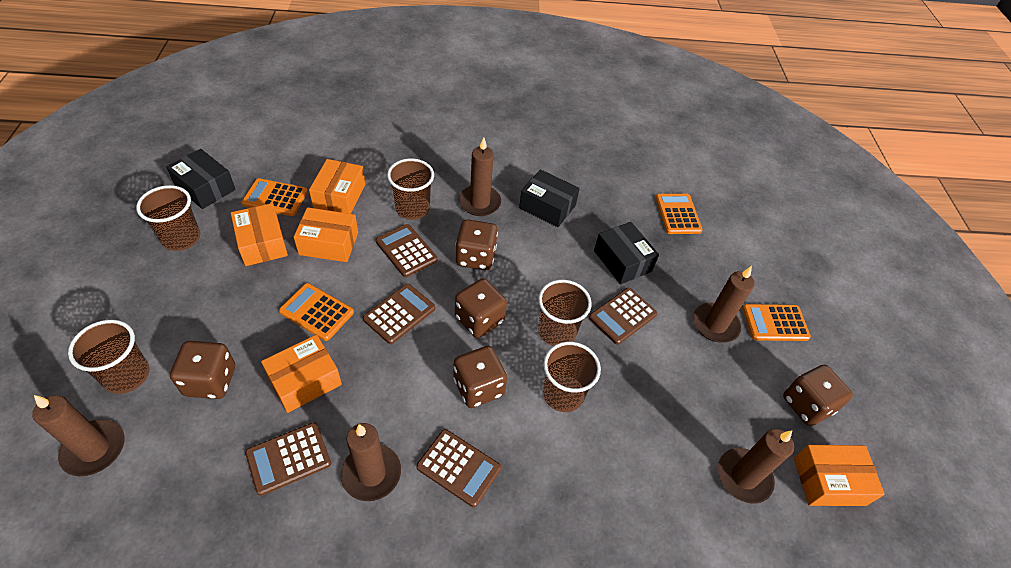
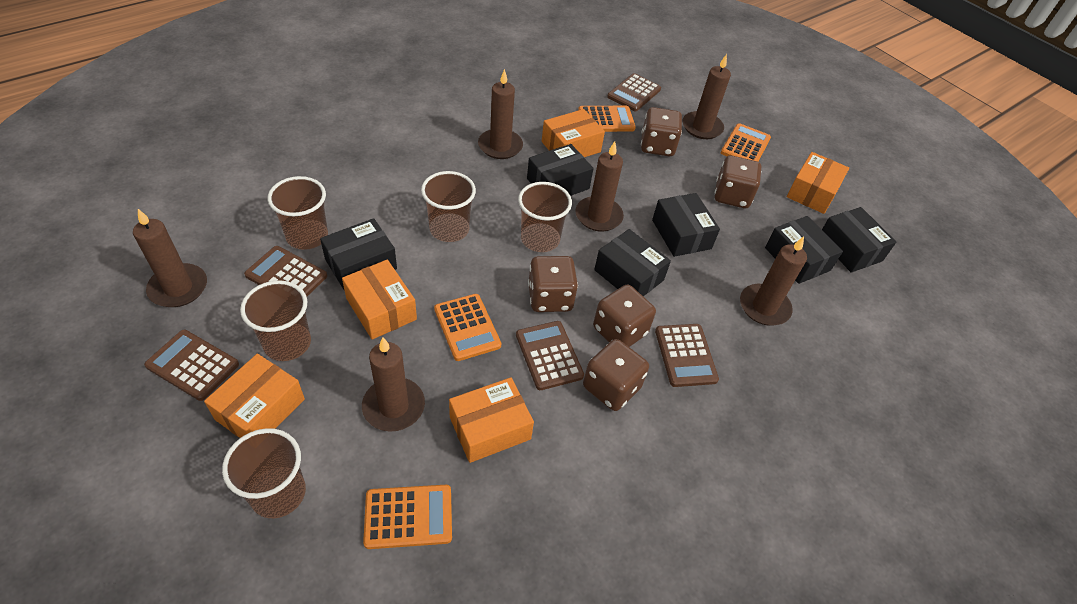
black box: [166,149,236,209] [519,169,580,227] [594,222,659,284] = 3 -> [320,218,397,290] [527,144,594,196] [594,229,671,296] [652,193,720,257] [765,216,843,284] [822,207,896,273] = 6
brown candle: [32,395,125,476] [341,423,401,501] [459,137,501,216] [693,266,755,343] [718,429,794,504] = 5 -> [133,209,207,307] [362,337,425,432] [478,69,523,159] [575,141,624,232] [683,54,731,139] [740,236,807,325] = 6

